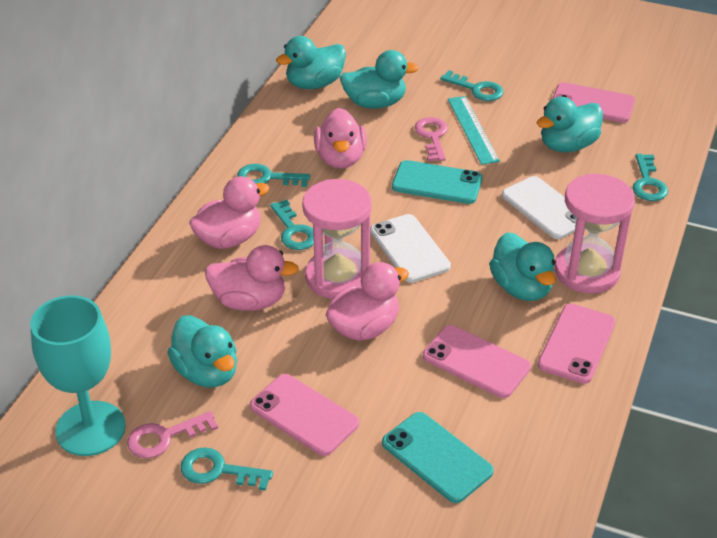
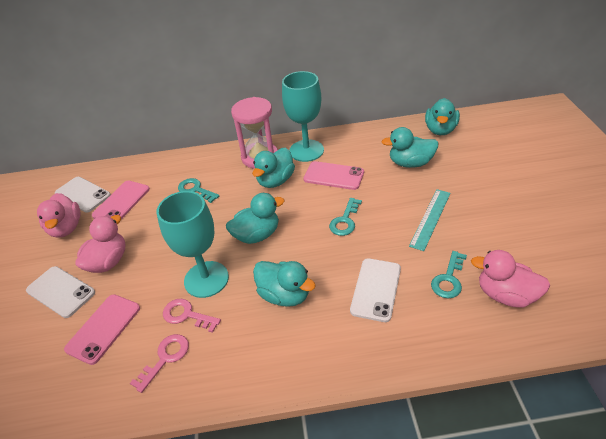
pink duck: [189,176,270,249] [205,245,299,311] [314,108,367,169] [325,262,409,341] = 4 -> [37,193,81,238] [75,215,125,273] [471,250,550,307] = 3
pink hourglass: [302,179,372,299] [555,174,635,294] = 2 -> [231,97,278,169] = 1
pink phone: [250,374,359,456] [423,325,531,398] [538,304,616,384] [552,82,635,123] = 4 -> [64,295,140,365] [92,181,150,219] [303,161,364,190] = 3
turquoise goblet: [30,295,126,456] = 1 -> [156,191,229,298] [282,71,324,162] = 2
turquoise key: [180,447,273,491] [237,164,310,187] [270,200,314,250] [440,70,504,101] [632,154,668,201] = 5 -> [178,178,219,203] [329,198,362,236] [431,251,467,299] = 3
turquoise phone: [382,412,494,503] [392,160,482,204] = 2 -> none = 0
white phone: [370,214,451,283] [502,176,576,239] = 2 -> [26,266,95,318] [55,177,111,212] [350,258,401,322] = 3

